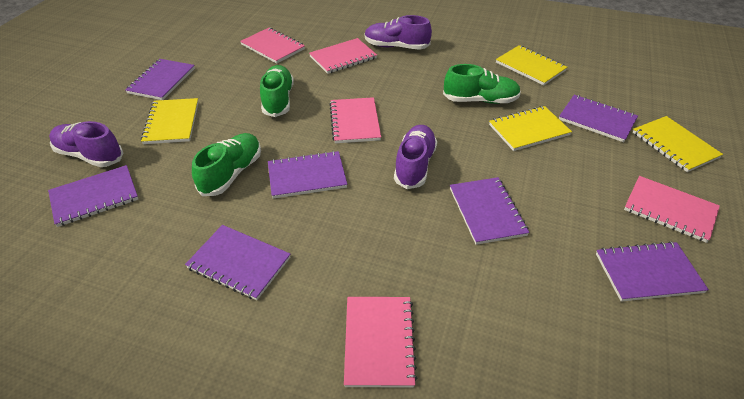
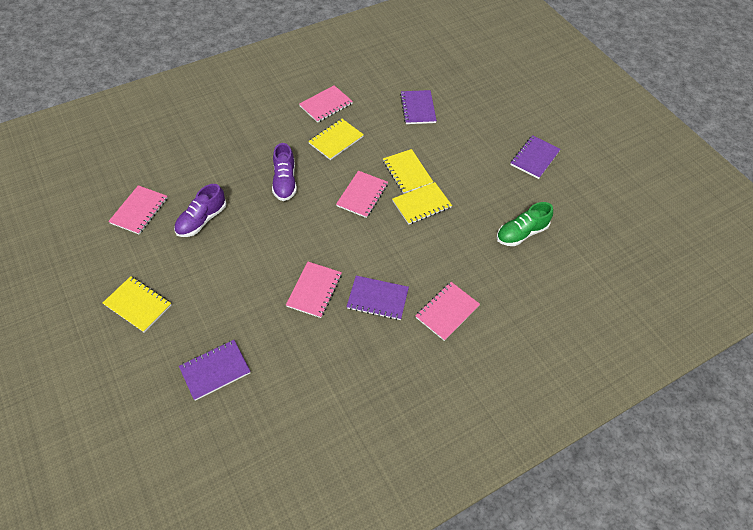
green shoe: [192,133,261,196] [260,65,294,117] [443,64,521,104] = 3 -> [497,202,553,246] = 1
purple notebook: [48,165,138,227] [125,59,195,100] [185,225,290,300] [268,151,347,199] [450,177,529,245] [559,95,638,142] [596,241,709,302] = 7 -> [179,340,251,401] [347,276,409,320] [400,90,437,124] [510,135,561,179] = 4
purple shoe: [49,121,123,167] [365,15,432,50] [394,125,437,189] = 3 -> [174,184,226,237] [272,143,297,201] = 2

